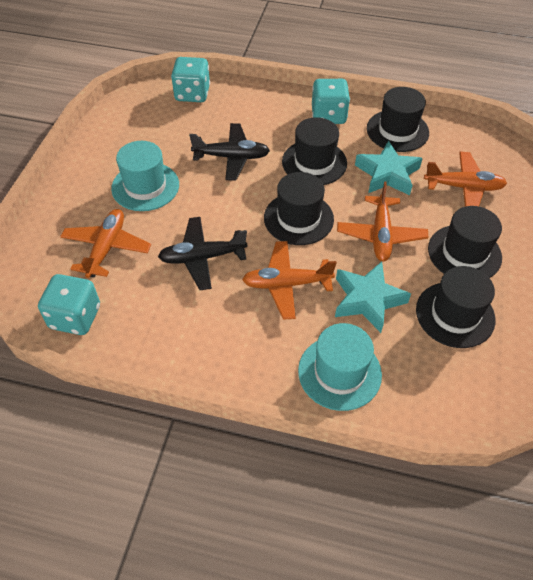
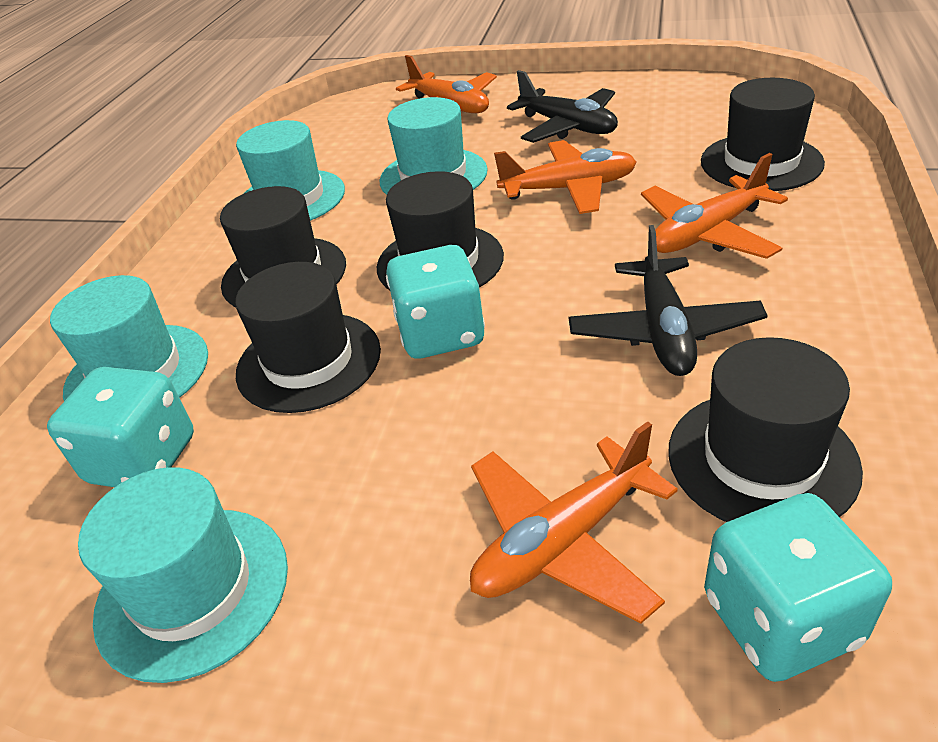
turquoise hat: [111,141,179,211] [298,323,382,411] = 2 -> [50,275,208,401] [78,467,288,683] [236,120,345,221] [379,97,488,195] = 4
turquoise star: [335,262,411,333] [355,141,423,195] = 2 -> none = 0

